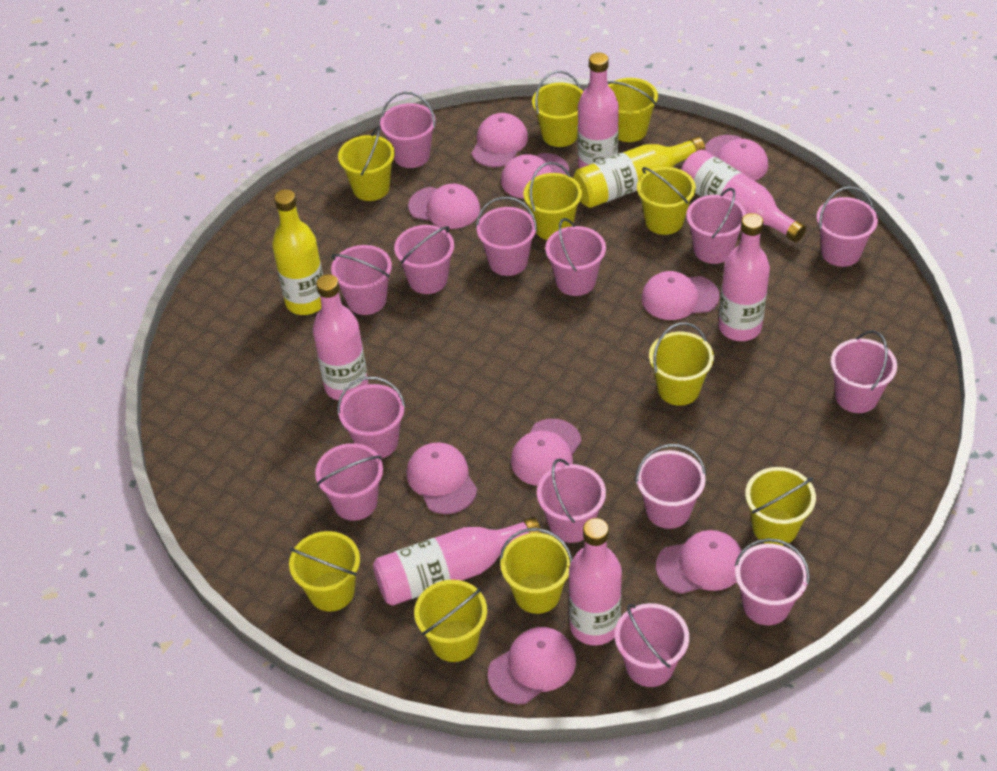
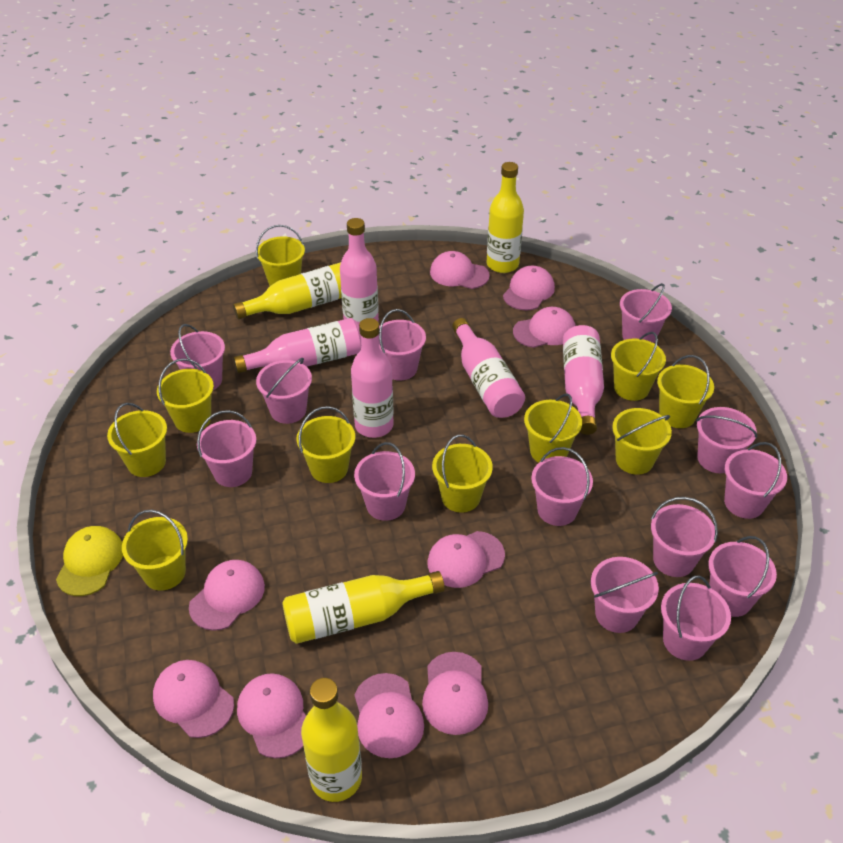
pink bottle: [313,274,368,401] [373,517,542,606] [569,518,622,646] [578,52,619,169] [681,150,806,242] [718,213,770,341] = 6 -> [233,318,361,373] [340,218,379,326] [351,318,394,438] [452,318,525,418] [563,325,604,435] = 5
pink bucket: [315,443,383,521] [331,245,392,315] [337,377,406,458] [380,92,436,168] [394,225,454,294] [476,197,537,276] [537,458,606,543] [545,218,606,296] [615,603,689,687] [635,444,706,529] [686,188,746,264] [735,538,810,625] [816,186,878,267] [831,330,897,413] = 14 -> [170,324,225,390] [197,410,256,487] [256,357,312,424] [354,442,415,521] [378,309,426,381] [531,447,593,526] [591,557,659,633] [620,283,672,343] [651,497,718,577] [661,575,731,661] [696,407,757,473] [708,536,777,617] [724,442,787,519] = 13
yellow bottle: [272,189,323,315] [573,136,705,208] = 2 -> [233,262,342,319] [282,571,445,644] [301,678,362,802] [487,162,524,273] = 4
yellow cap: none = 0 -> [56,526,123,596] = 1

